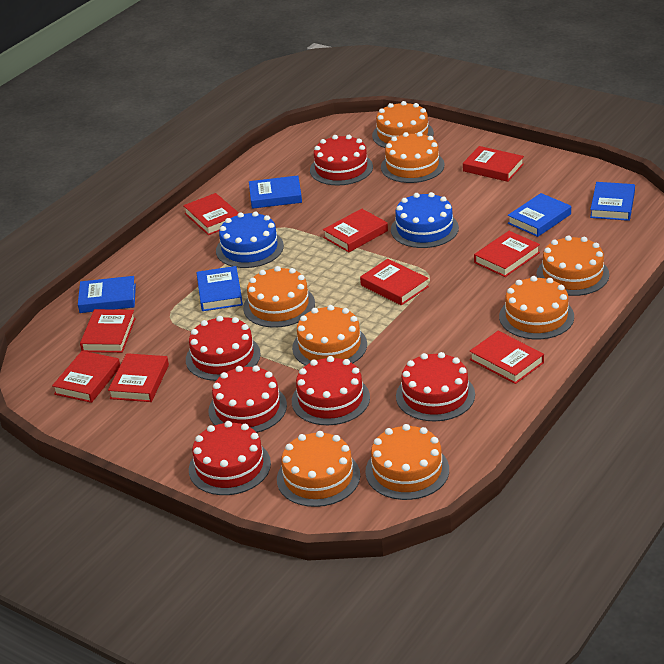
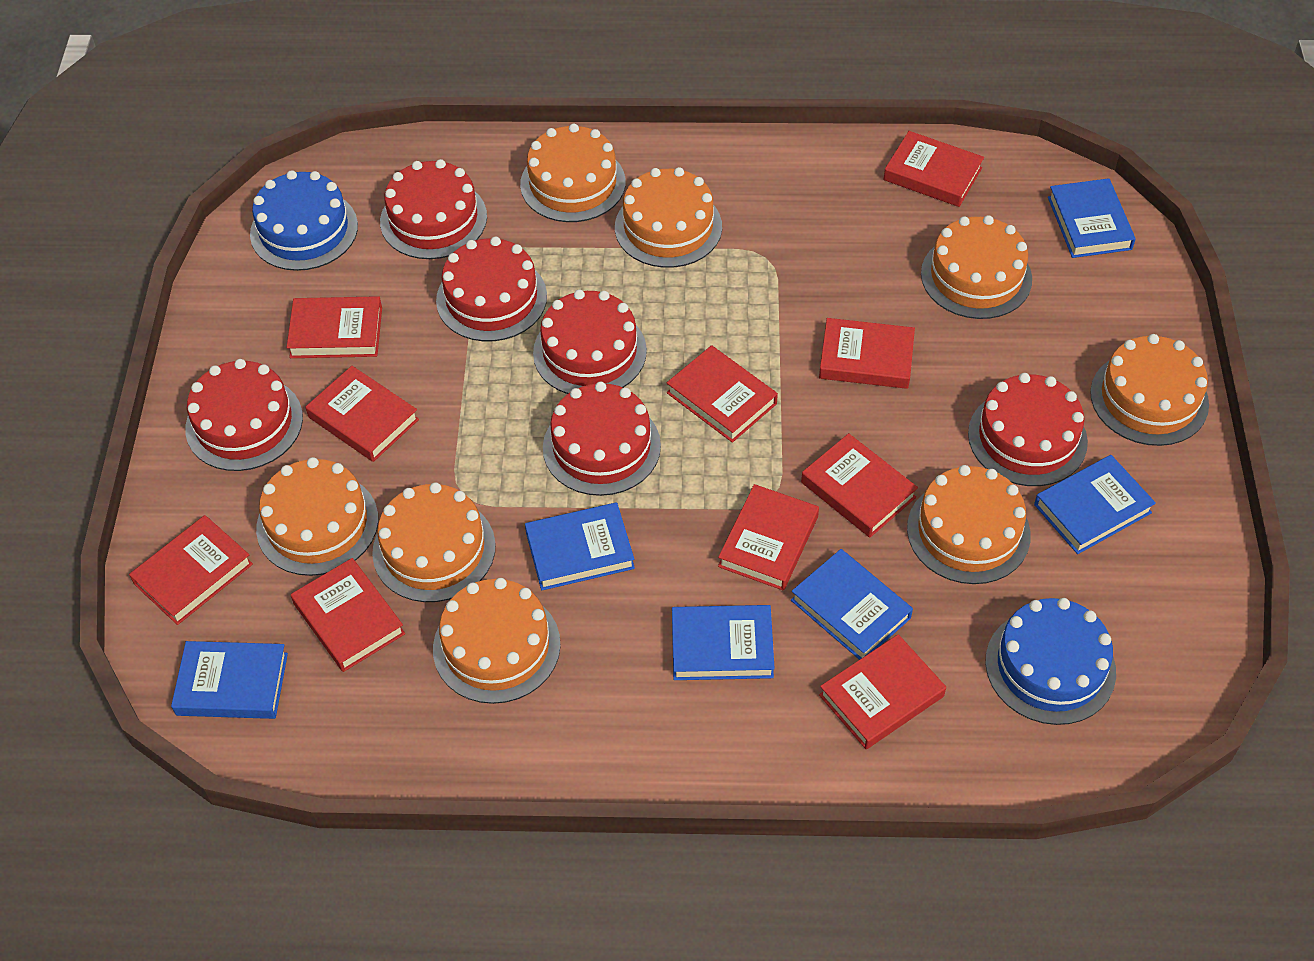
blue book: [78,276,136,313] [197,266,243,311] [249,175,302,209] [508,193,571,237] [590,182,635,221] = 5 -> [171,641,288,719] [525,502,635,590] [672,605,775,680] [791,549,913,660] [1034,455,1156,554] [1048,178,1136,258] = 6
red book: [52,351,120,403] [80,309,136,353] [108,353,169,402] [183,193,239,235] [323,209,388,252] [360,259,429,306] [463,146,524,182] [470,331,544,384] [474,231,540,277] = 9 -> [129,515,253,625] [286,296,382,358] [291,558,405,672] [306,366,419,462] [667,345,778,443] [718,484,819,590] [801,433,918,537] [819,318,915,389] [819,634,946,749] [883,131,984,207] = 10

